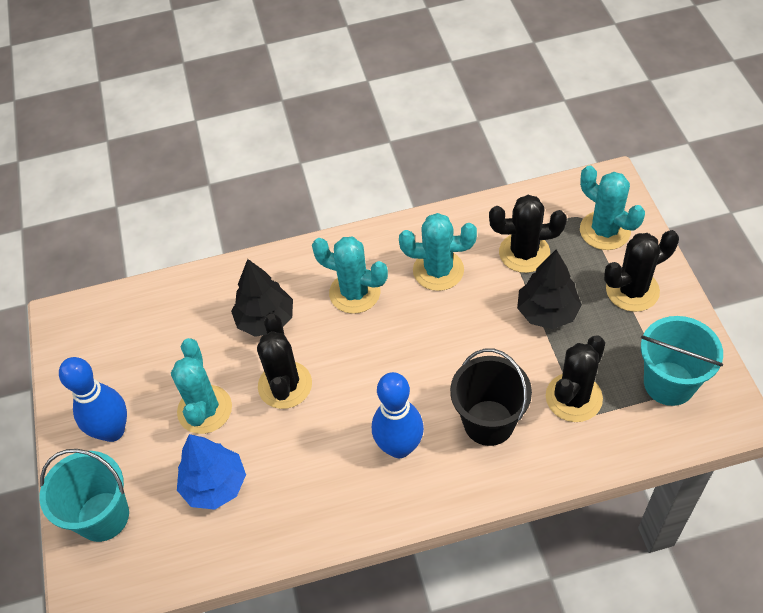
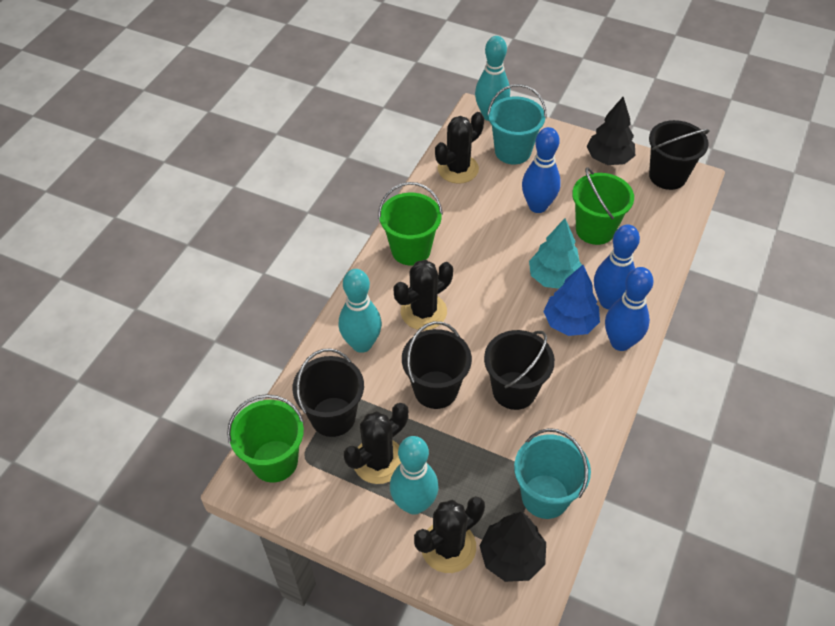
black bucket: [450,348,532,446] = 1 -> [292,348,364,437] [402,321,472,409] [484,330,555,410] [649,120,710,190] = 4
blue bowling pin: [59,357,127,442] [372,372,424,458] = 2 -> [522,127,561,213] [594,225,640,309] [605,267,654,351] = 3
green bucket: none = 0 -> [227,394,304,482] [378,182,443,265] [572,167,634,245] = 3
turquoise bowling pin: none = 0 -> [339,269,382,353] [390,436,439,515] [475,36,510,121] = 3
turquoise cactus: [171,338,232,434] [312,237,388,314] [399,213,477,291] [580,165,645,250] = 4 -> none = 0
turquoise tree: none = 0 -> [529,218,582,289] = 1

